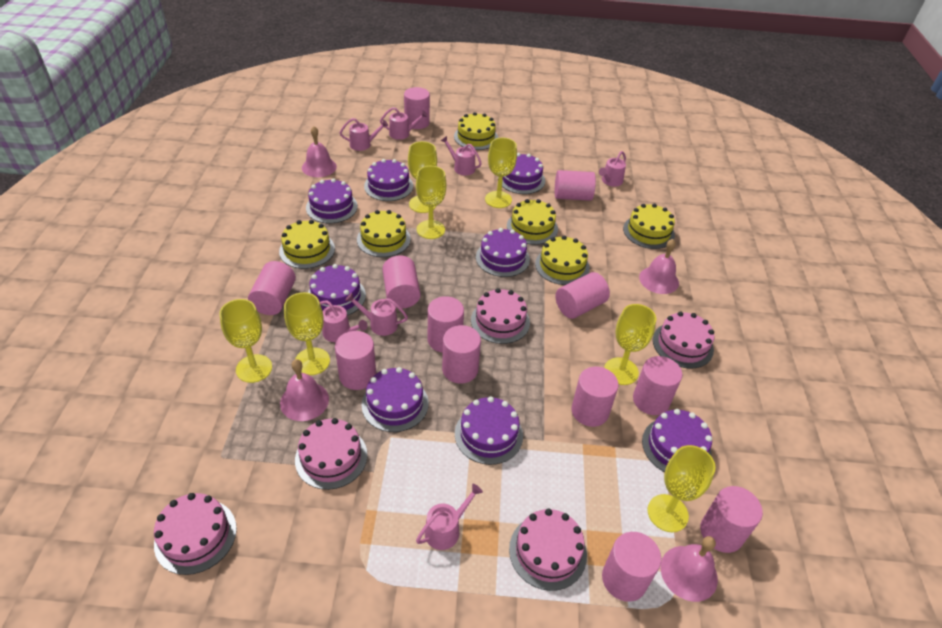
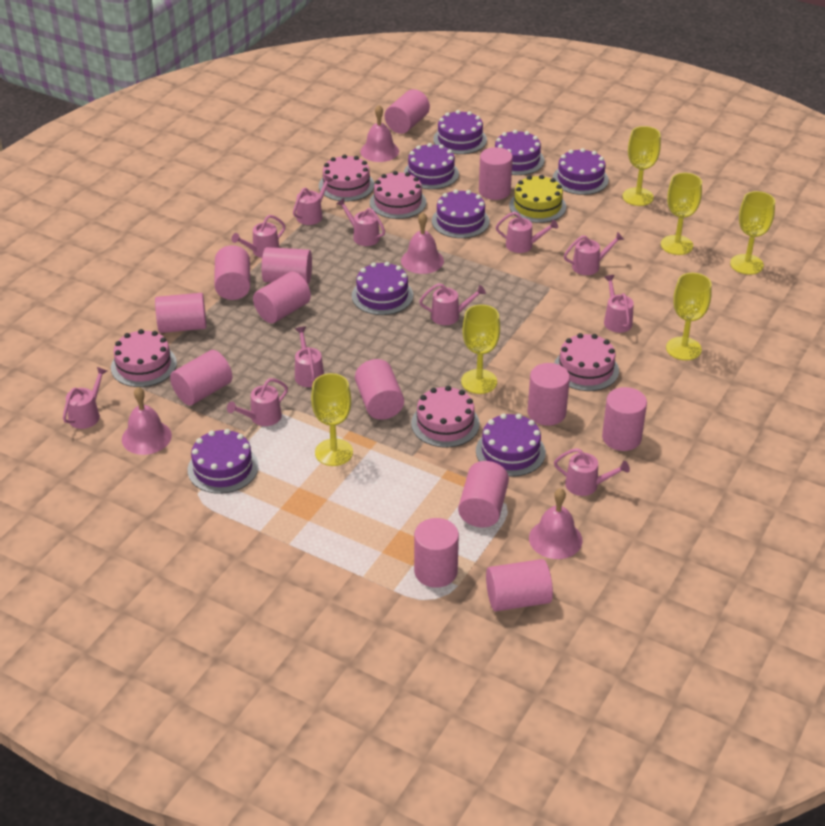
pink cylinder: [248,261,296,315] [335,331,376,390] [382,255,421,308] [404,87,430,129] [428,296,464,353] [442,325,481,384] [555,170,596,201] [555,272,610,319] [571,367,619,427] [602,532,661,602] [633,356,682,415] [700,486,763,553] = 12 -> [155,293,206,333] [170,350,232,405] [214,245,250,300] [253,272,311,323] [262,247,312,284] [355,359,404,420] [385,89,430,134] [414,518,459,588] [458,461,509,527] [479,147,513,200] [486,559,553,611] [528,363,570,426] [602,387,647,451] = 13
pink watering can: [320,301,367,342] [340,118,388,151] [345,293,408,336] [380,107,428,140] [416,484,483,550] [441,136,482,175] [599,151,626,187] = 7 -> [63,367,107,429] [227,378,288,426] [232,215,286,258] [293,175,333,225] [295,327,324,387] [337,198,385,246] [419,283,486,325] [496,212,558,253] [554,448,630,496] [564,232,624,275] [604,275,634,333] = 11
yellow cake: [279,220,335,269] [357,210,411,257] [454,112,498,150] [507,199,558,245] [535,235,590,285] [623,204,675,249] = 6 -> [509,175,566,223] = 1
yellow goblet: [219,299,272,383] [284,292,330,375] [408,141,437,213] [416,166,446,239] [485,138,517,208] [604,304,656,385] [647,445,716,532] = 7 -> [311,373,353,466] [461,304,500,394] [622,126,661,206] [661,173,702,255] [666,273,712,360] [730,191,775,275] = 6

